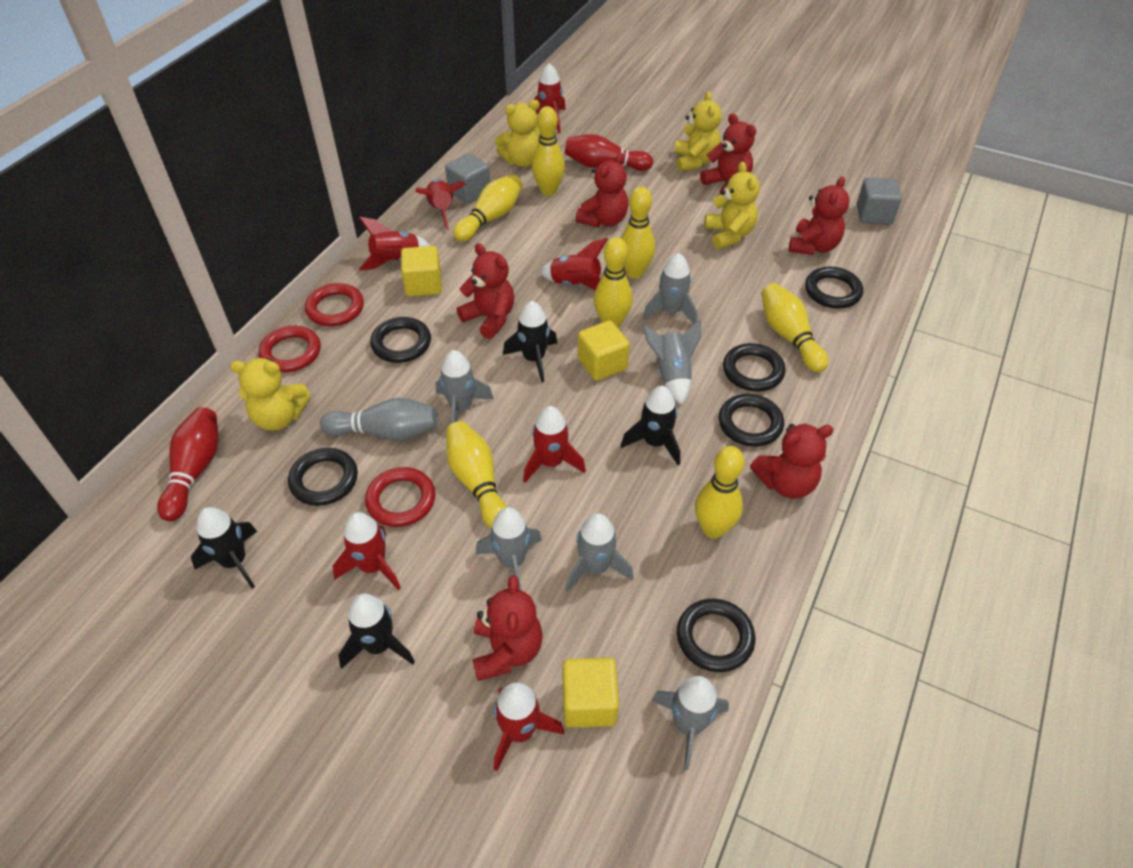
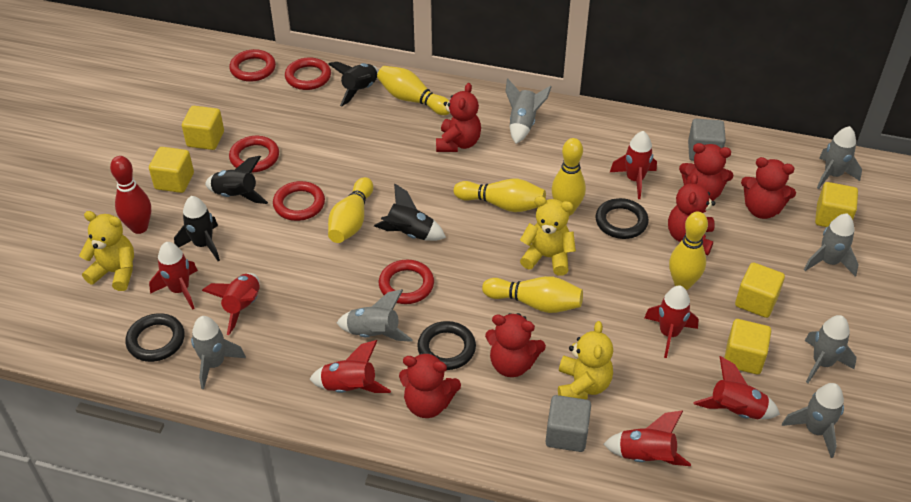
black ring: [288,448,358,506] [370,317,431,363] [677,599,755,672] [719,394,784,447] [723,343,786,392] [805,267,863,309] = 6 -> [126,313,185,362] [417,321,476,370] [595,198,649,239] = 3
grey bowling pin: [320,398,438,440] = 1 -> none = 0
grey rocket: [436,350,494,423] [475,507,542,590] [565,513,633,592] [642,319,701,405] [643,253,698,324] [651,676,729,770] = 6 -> [191,316,246,389] [337,289,413,342] [505,79,552,144] [782,383,844,458] [804,213,859,277] [805,315,857,383] [817,126,862,189] = 7
red bowling pin: [157,407,219,521] [565,134,653,171] = 2 -> [110,156,151,234] = 1
red ring: [259,326,321,372] [305,283,364,326] [365,467,435,527] = 3 -> [229,49,276,82] [229,136,279,172] [273,181,325,221] [285,57,331,90] [379,260,434,304] = 5
yellow bowling pin: [446,421,507,528] [453,174,522,242] [532,106,565,196] [594,237,633,328] [621,187,655,279] [695,446,745,539] [761,283,828,372] = 7 -> [328,177,373,243] [377,66,450,115] [454,179,546,212] [482,276,583,313] [551,138,586,216] [669,212,708,290] = 6
yellow cube: [401,246,442,297] [563,658,619,728] [578,320,630,381] = 3 -> [149,147,194,193] [182,106,224,150] [724,319,771,374] [735,263,785,318] [815,182,858,227] = 5
yellow teddy bear: [230,358,311,431] [495,100,540,167] [674,91,722,171] [705,162,760,249] = 4 -> [79,211,134,291] [520,196,576,276] [558,321,613,400] = 3

